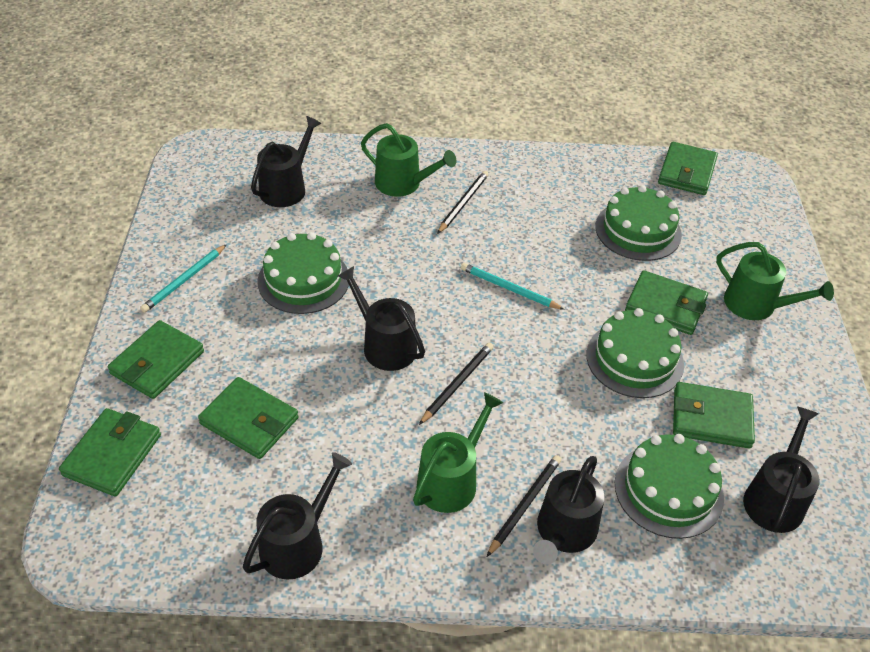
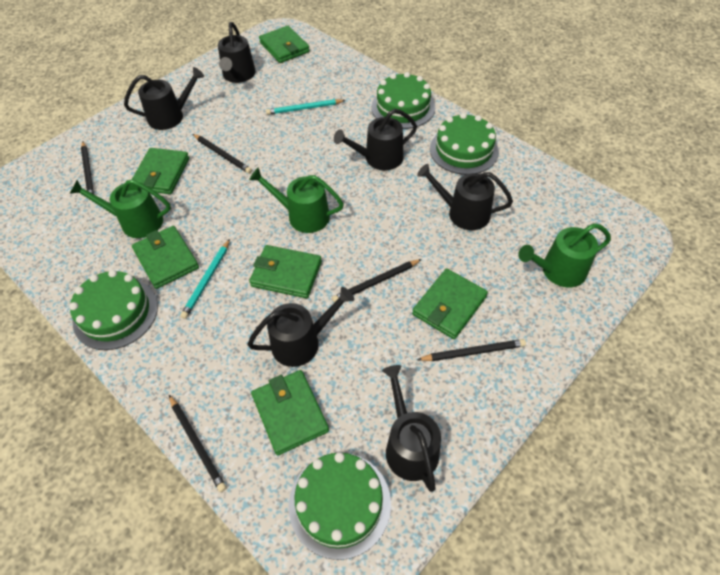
black pencil: [419,343,493,425] [437,171,489,234] [487,455,561,557] = 3 -> [81,142,94,200] [169,395,227,492] [193,134,252,174] [332,259,422,303] [417,339,526,361] = 5
black watering can: [243,452,352,580] [251,116,322,207] [338,266,425,371] [533,456,604,564] [743,406,820,533] = 5 -> [124,67,204,130] [218,22,256,83] [247,287,354,367] [334,109,417,170] [382,365,441,492] [417,164,513,230] = 6

